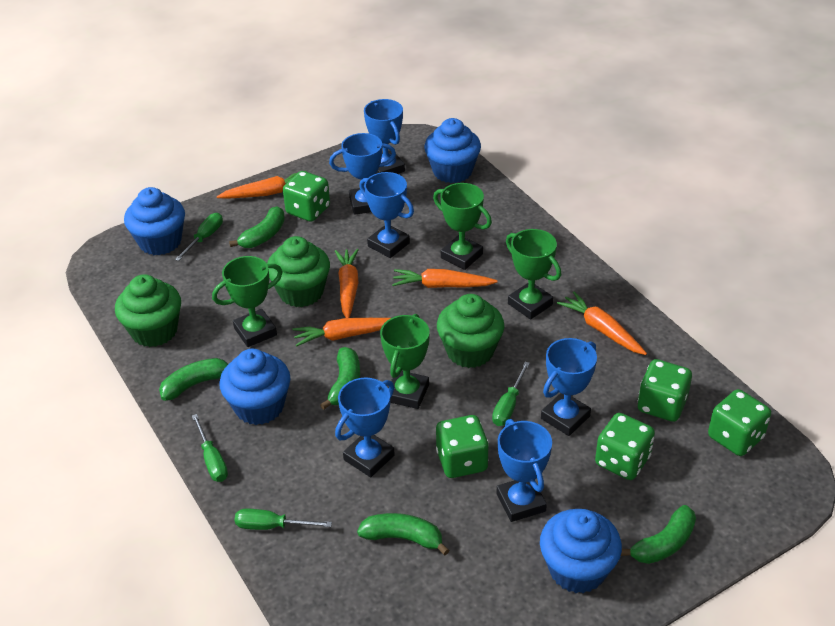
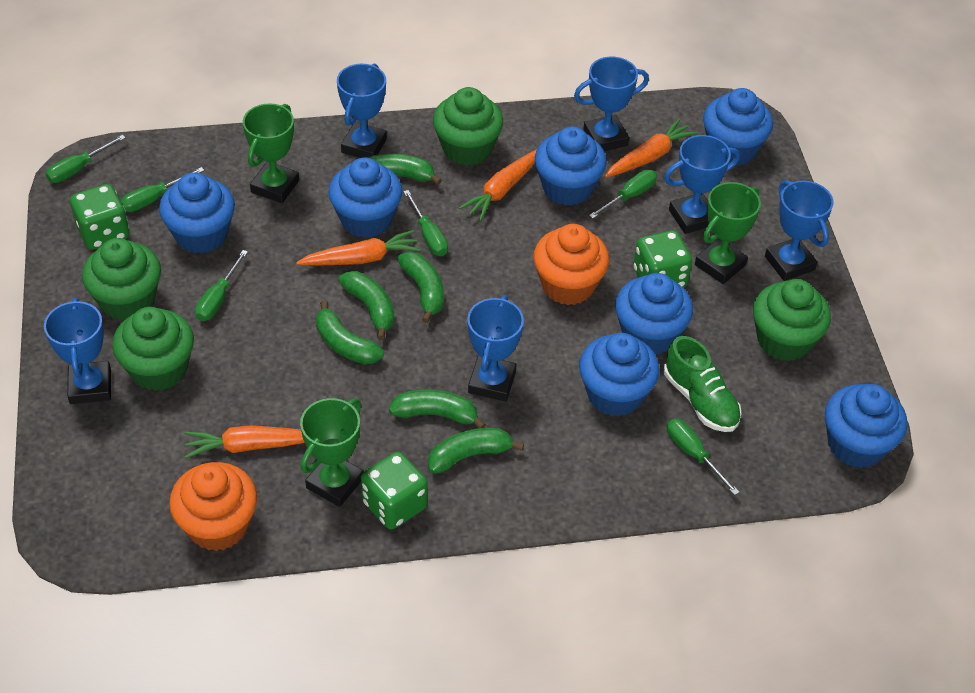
blue cupcake: [124,187,185,255] [219,349,291,425] [424,118,481,183] [540,509,622,593] = 4 -> [159,172,235,254] [328,157,402,238] [535,126,607,206] [579,333,660,416] [615,273,693,354] [703,88,773,166] [825,384,907,468] = 7
green banana: [159,358,228,401] [229,206,285,248] [320,347,360,410] [357,513,449,555] [621,505,696,564] = 5 -> [316,300,384,364] [338,271,394,340] [365,153,442,185] [389,389,486,428] [398,252,444,323] [428,428,524,474] = 6
green cupcake: [115,274,181,347] [267,236,330,307] [437,294,504,368] = 3 -> [82,238,161,320] [112,307,194,391] [433,87,503,166] [753,279,831,361] = 4
green dice: [283,171,330,222] [436,415,489,478] [595,413,655,480] [638,359,692,422] [708,389,771,456] = 5 -> [70,184,129,250] [361,452,428,529] [633,230,692,287] = 3
green screwdriver: [175,213,223,261] [192,414,228,482] [234,509,332,530] [492,362,530,426] = 4 -> [45,135,126,183] [121,167,204,212] [195,250,248,321] [403,190,448,256] [589,169,657,219] [667,418,740,495] = 6
green shoe: none = 0 -> [664,336,742,432] = 1
green trophy: [212,256,282,347] [380,314,430,409] [433,183,492,270] [506,229,561,320] = 4 -> [243,103,299,203] [300,398,364,507] [695,182,761,284] = 3
orange carrot: [217,171,307,199] [293,318,391,346] [335,249,359,318] [392,269,498,288] [557,292,647,355] = 5 -> [185,425,305,458] [296,230,421,266] [459,149,537,221] [605,118,698,178] = 4
orange cupcake: none = 0 -> [169,462,257,551] [533,224,609,305] = 2

